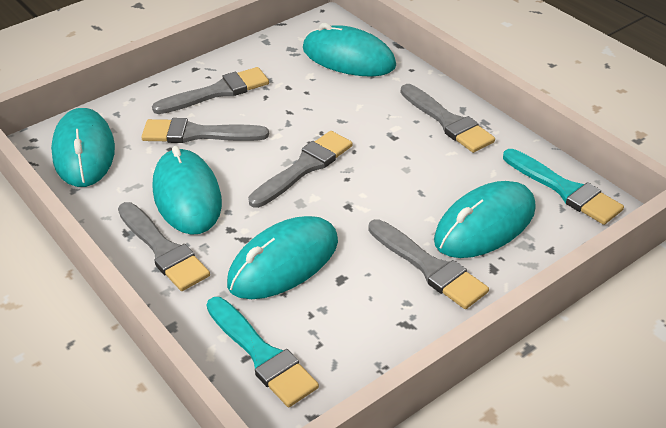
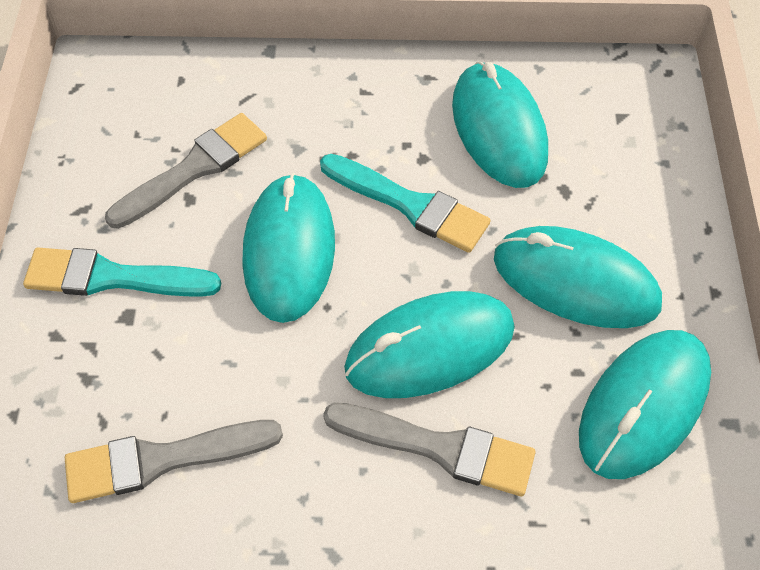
grey brush: [118,202,210,291] [141,118,269,143] [152,67,269,114] [248,131,352,208] [368,219,489,309] [401,84,495,153] = 6 -> [65,420,283,503] [105,113,267,229] [323,403,536,496] = 3

